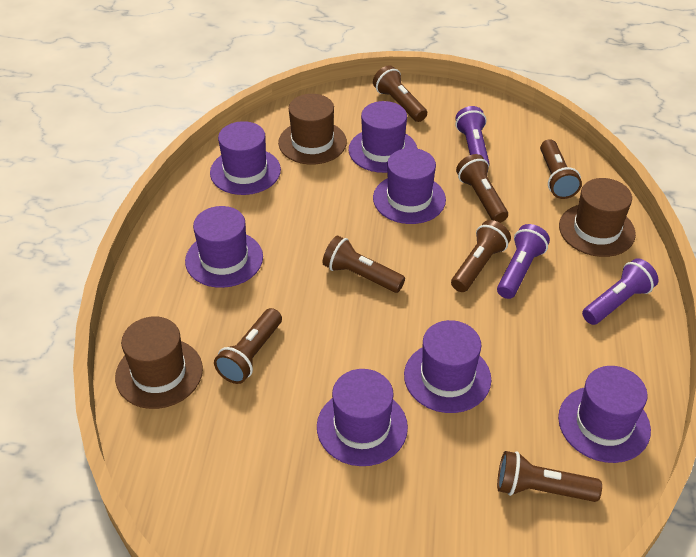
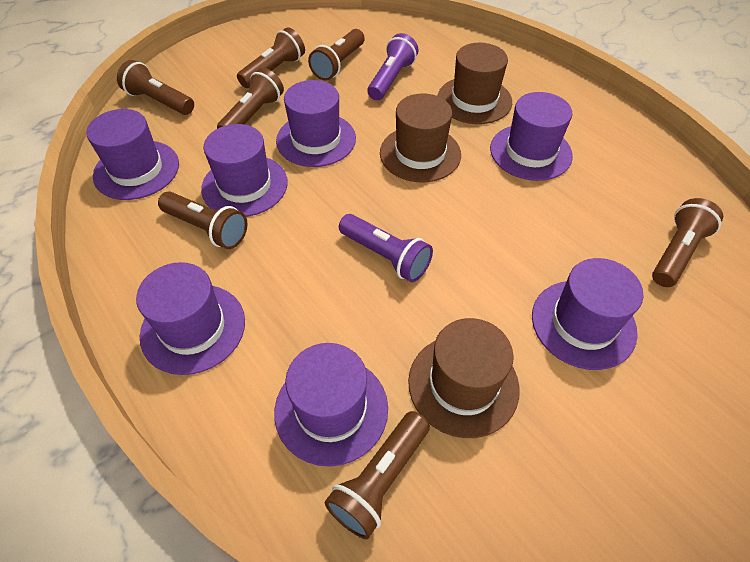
purple flashlight: [456,106,490,165] [497,224,550,299] [582,258,658,325] = 3 -> [339,214,433,282] [367,33,419,100] = 2

